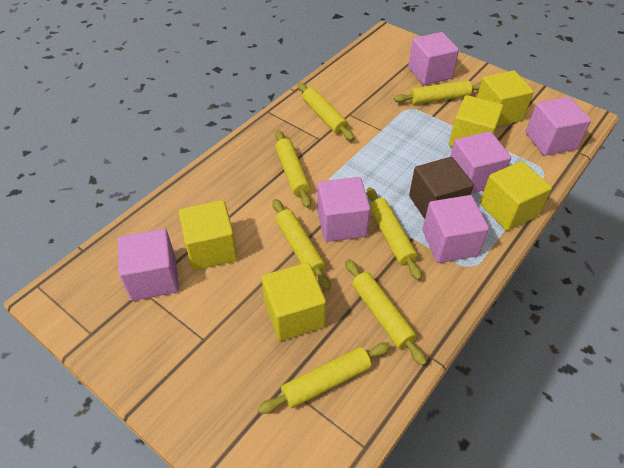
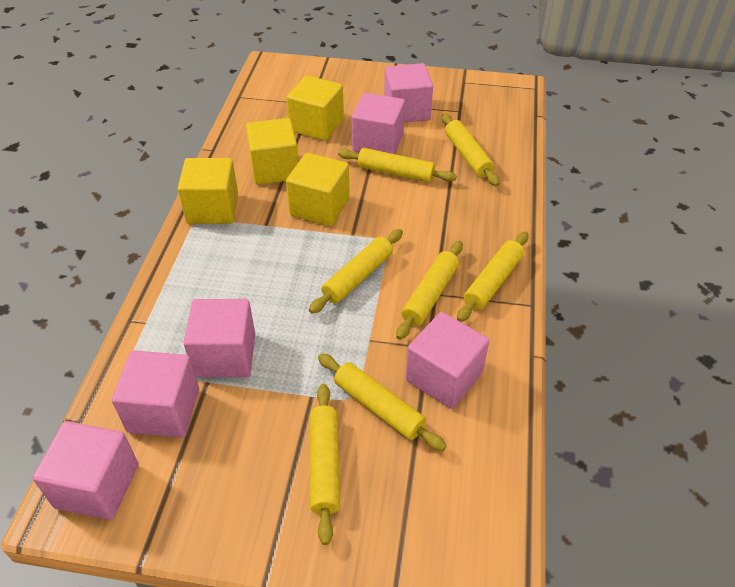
brown cube: [409,157,474,219] = 1 -> none = 0
yellow cube: [179,200,238,270] [262,262,326,341] [449,95,503,147] [477,70,534,126] [480,161,552,231] = 5 -> [178,158,238,224] [246,118,299,185] [286,153,350,226] [287,75,344,141] = 4

